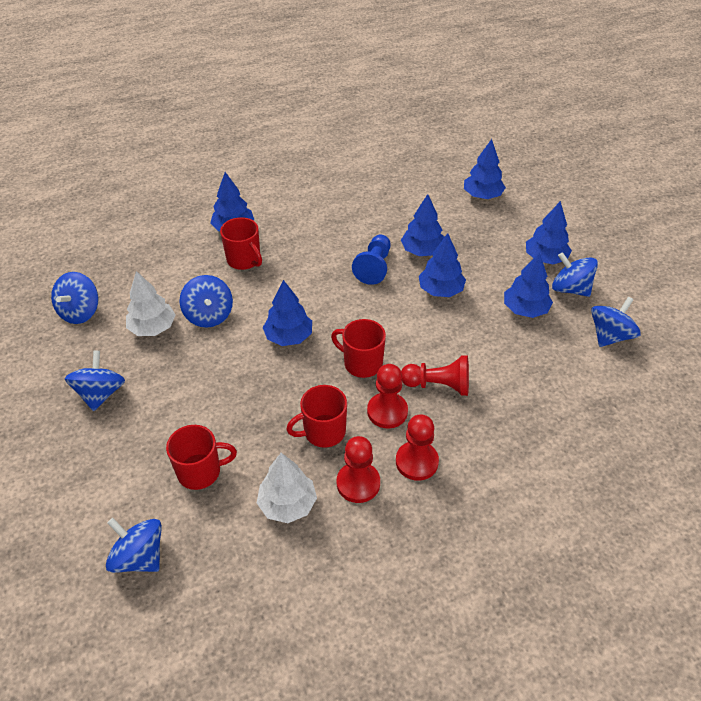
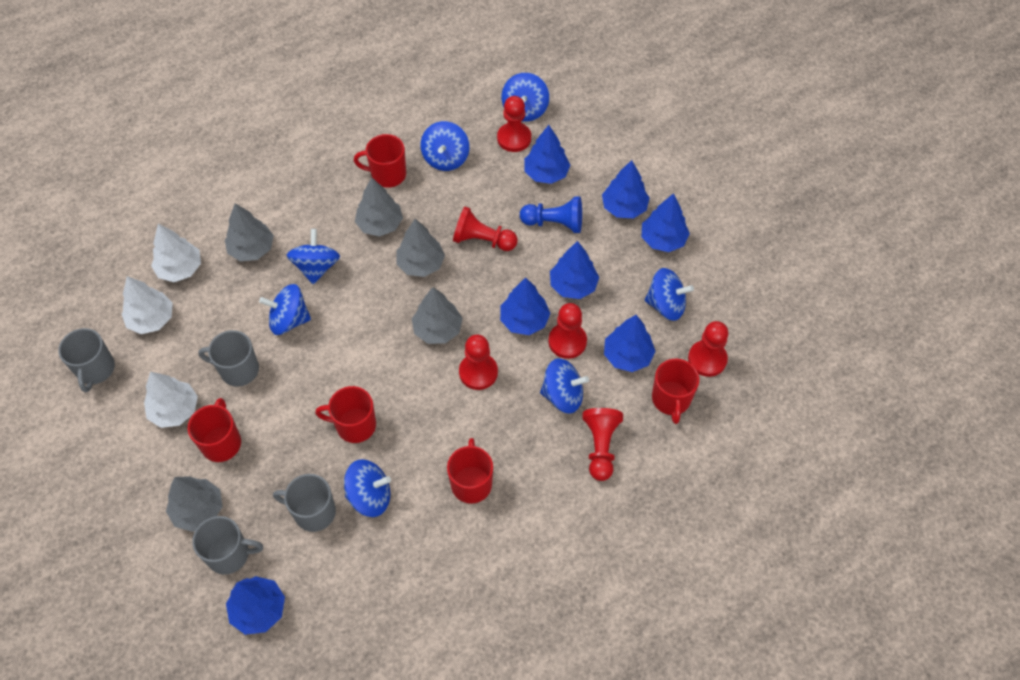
blue spinning top: [51,272,98,324] [65,350,125,411] [106,518,162,573] [179,275,233,328] [552,252,598,297] [591,297,641,347] = 6 -> [259,284,311,335] [287,229,340,284] [344,459,391,517] [420,121,469,171] [502,73,549,122] [540,358,589,414] [645,268,694,321] = 7
grey mug: none = 0 -> [58,328,115,393] [192,516,263,575] [198,330,259,387] [273,474,336,532] = 4
grey tree: none = 0 -> [166,476,223,532] [225,203,274,261] [355,178,403,237] [396,219,445,277] [412,287,463,344] = 5
red mug: [166,425,237,490] [220,217,262,270] [286,385,347,448] [331,319,386,378] = 4 -> [188,398,241,462] [315,386,376,443] [354,134,406,188] [447,438,493,504] [652,359,699,424] = 5
red pawn: [337,436,380,503] [367,364,408,428] [396,415,439,481] [401,355,469,396] = 4 -> [453,207,518,251] [459,335,498,390] [497,96,531,152] [549,303,587,359] [582,408,623,481] [688,321,728,377] = 6
white tree: [126,271,176,336] [257,453,317,523] = 2 -> [122,276,173,334] [144,372,198,428] [151,224,201,282] = 3

